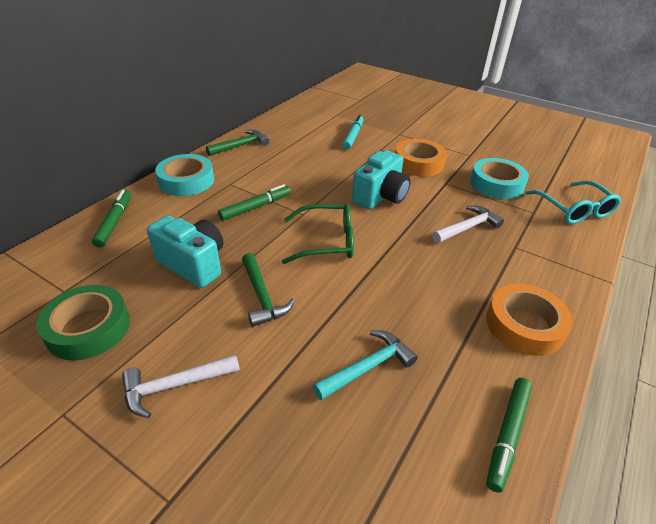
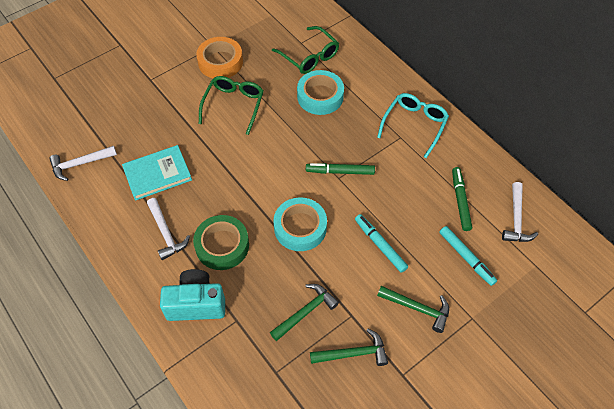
green glasses: [282,203,354,264] = 1 -> [199,76,264,135] [272,26,339,74] = 2
green hammer: [206,130,270,156] [242,253,295,327] = 2 -> [270,284,339,341] [310,329,388,366] [377,286,449,333] = 3
green marker: [92,190,131,248] [218,184,291,221] [486,378,532,493] = 3 -> [306,163,375,175] [452,167,472,231] = 2
orange tape: [395,139,447,176] [486,284,573,356] = 2 -> [196,37,243,79] = 1
turquoise book: none = 0 -> [122,145,192,201] = 1
turquoise camera: [147,216,224,288] [352,150,411,209] = 2 -> [160,269,225,321] = 1
turquoise hammer: [313,330,418,400] = 1 -> none = 0
turquoise marker: [342,115,364,150] = 1 -> [355,214,408,273] [439,226,497,286] = 2
white hammer: [122,354,240,418] [432,206,504,243] = 2 -> [49,146,117,181] [147,198,190,260] [502,182,538,242] = 3

